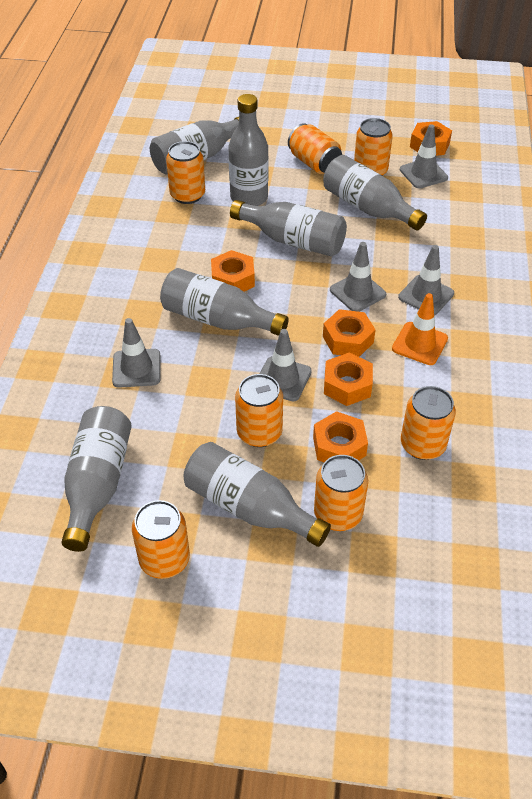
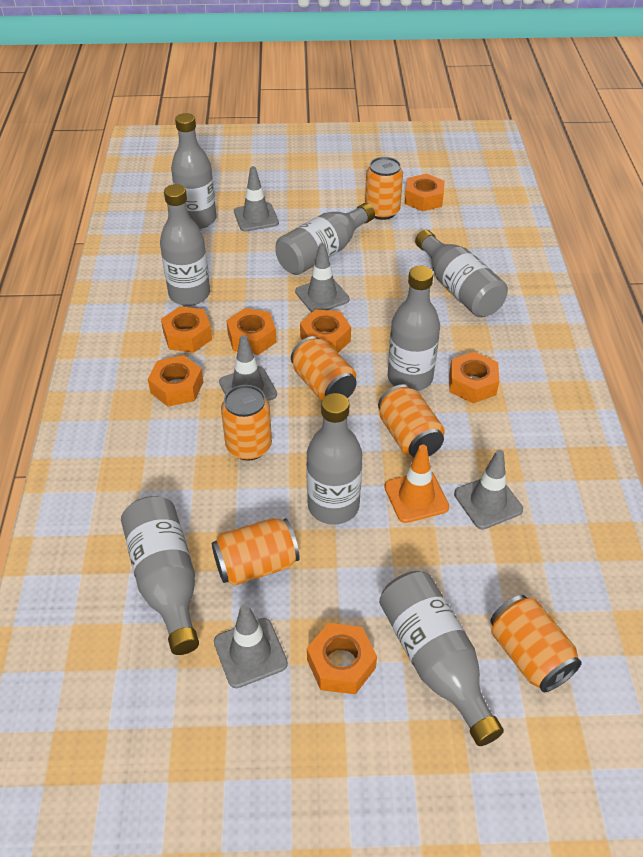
grey bottle: [61,406,132,552] [150,117,239,175] [160,268,289,336] [183,442,331,547] [228,94,269,206] [230,200,347,257] [323,155,427,230] = 7 -> [121,496,199,655] [160,184,210,306] [171,113,216,229] [276,203,375,275] [306,393,362,525] [379,571,504,746] [388,266,440,391] [415,230,508,317] = 8
orange can: [132,500,190,579] [166,141,205,204] [235,374,283,447] [288,123,342,174] [314,455,368,531] [354,118,393,176] [401,386,456,460] = 7 -> [212,518,300,586] [221,385,272,461] [291,336,357,401] [365,157,403,220] [378,384,445,458] [490,595,582,692] = 6
orange nut: [211,250,255,292] [313,411,368,462] [323,309,376,357] [324,352,373,406] [410,121,452,156] = 5 -> [148,355,203,407] [161,306,212,353] [226,308,277,355] [300,309,351,353] [307,623,377,694] [405,174,445,212] [449,351,499,403] = 7

